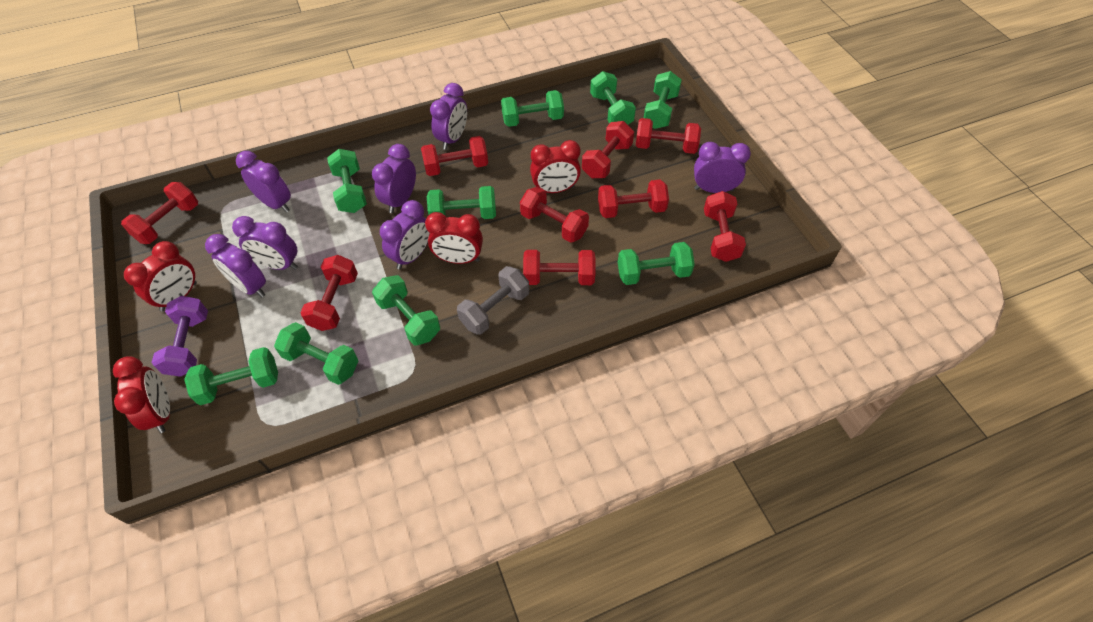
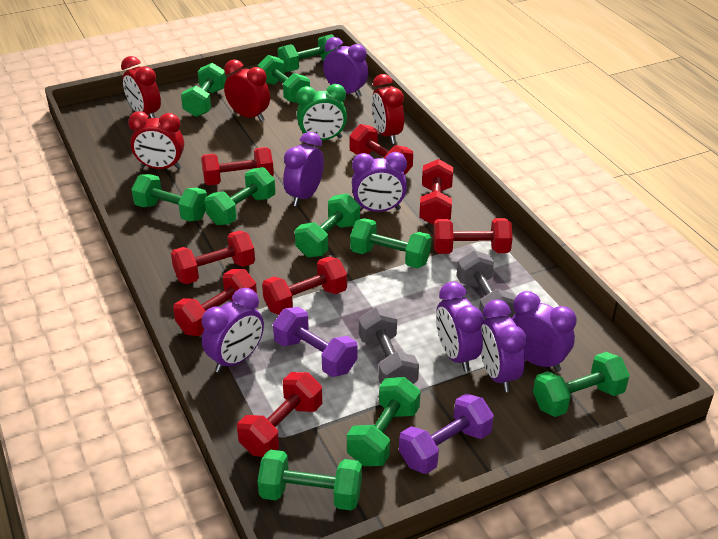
green clock: none = 0 -> [296,84,347,140] = 1
green dumbbell: [184,347,278,405] [274,322,358,385] [327,149,367,213] [372,275,440,345] [427,186,496,219] [501,90,564,127] [590,71,636,125] [618,242,695,285] [644,71,682,129] = 9 -> [131,174,207,222] [181,63,226,117] [205,167,276,225] [257,450,362,511] [258,55,310,103] [278,34,339,72] [295,193,360,257] [347,377,421,466] [350,218,432,268] [533,352,630,417] = 10
grey dumbbell: [457,266,529,335] = 1 -> [359,307,419,384] [457,250,516,319] = 2
purple dumbbell: [152,296,208,377] = 1 -> [273,307,358,377] [399,393,494,474] = 2
red dumbbell: [121,182,198,244] [300,255,358,331] [421,136,488,176] [520,187,589,243] [523,250,595,285] [582,121,634,178] [598,179,669,218] [636,118,701,154] [704,191,746,262] = 9 -> [171,230,255,284] [173,269,257,336] [201,147,274,186] [237,372,322,457] [262,256,347,315] [349,124,413,175] [419,159,453,225] [433,218,513,254] = 8

